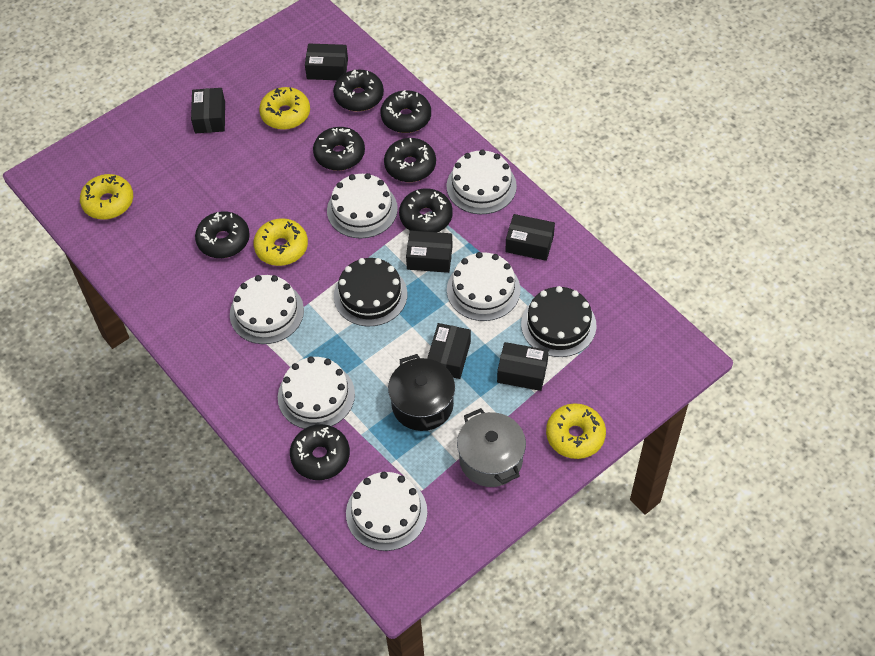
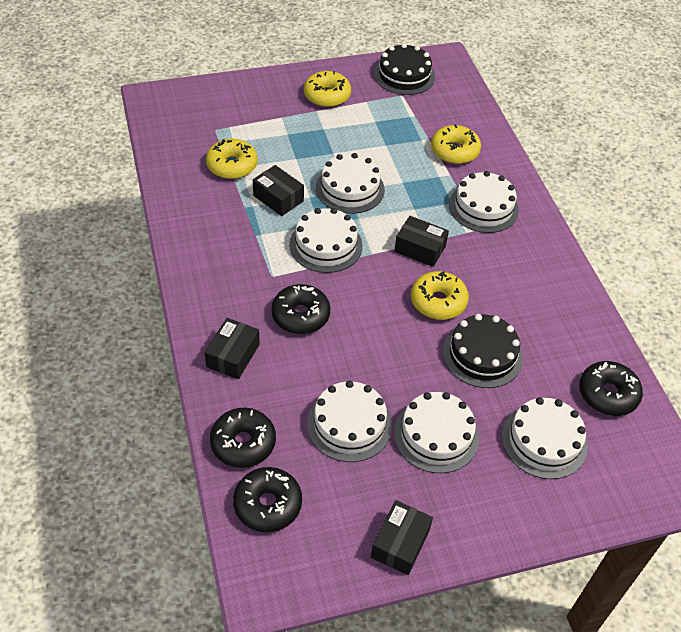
black box: [191,88,225,134] [305,44,348,80] [406,230,452,273] [427,323,471,379] [497,342,549,391] [505,214,555,261] = 6 -> [205,318,260,379] [253,165,304,216] [371,500,433,575] [394,216,449,267] = 4
black donut: [195,211,250,258] [290,424,350,480] [313,127,365,171] [333,70,384,112] [381,90,431,133] [384,138,436,182] [399,188,453,232] = 7 -> [210,408,276,468] [233,467,302,532] [271,284,331,334] [579,361,643,416] = 4
black pot: [388,354,455,431] = 1 -> none = 0
grey pot: [457,408,526,487] = 1 -> none = 0

